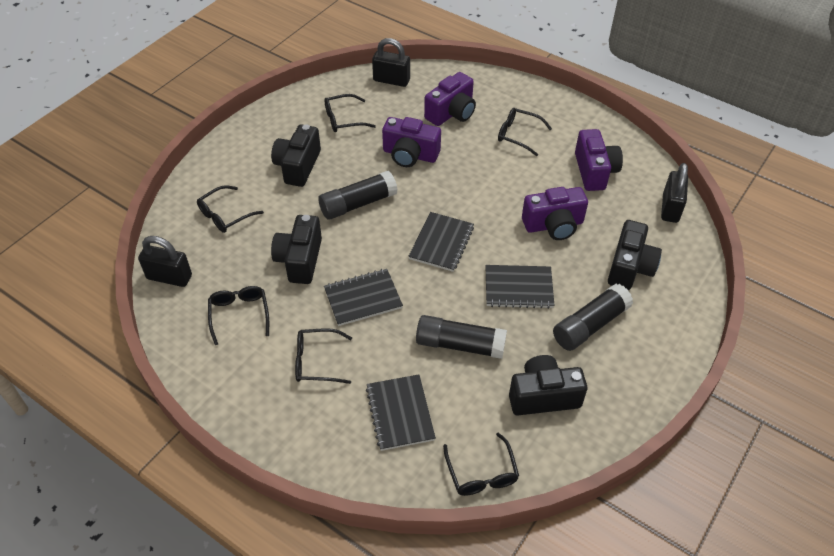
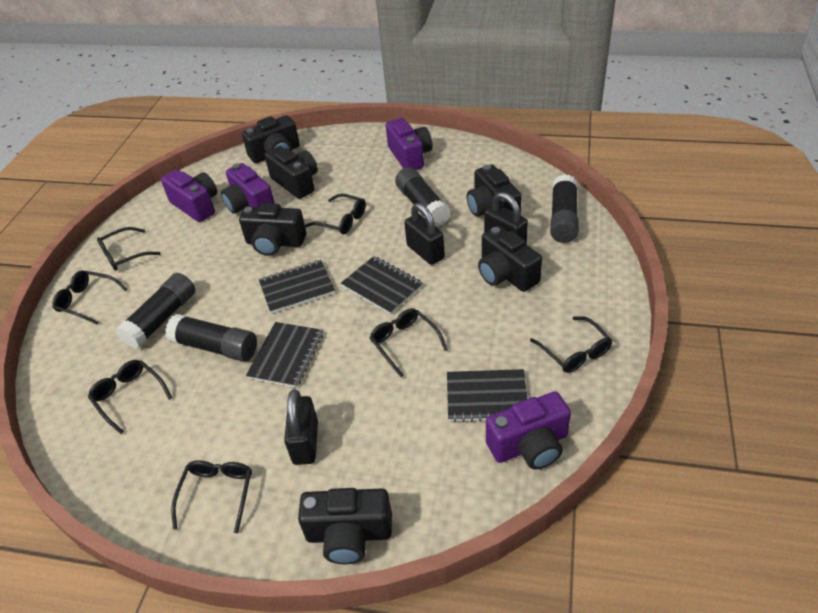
black camera: [271,124,321,187] [271,215,322,284] [509,355,587,415] [608,220,662,290] = 4 -> [239,203,306,256] [242,115,300,163] [264,146,318,199] [298,488,392,564] [467,165,522,217] [478,226,542,292] = 6
black glasses: [197,185,264,233] [208,286,269,345] [295,328,352,384] [324,94,376,132] [443,432,519,496] [498,108,552,156] = 6 -> [52,271,127,324] [88,360,172,434] [97,227,160,271] [171,460,252,533] [305,193,366,234] [369,308,448,378] [530,316,612,373] = 7
black glue stick: [318,171,397,220] [416,315,507,359] [553,284,633,351] = 3 -> [116,273,195,349] [165,314,257,362] [395,167,451,227] [550,174,579,243] = 4

